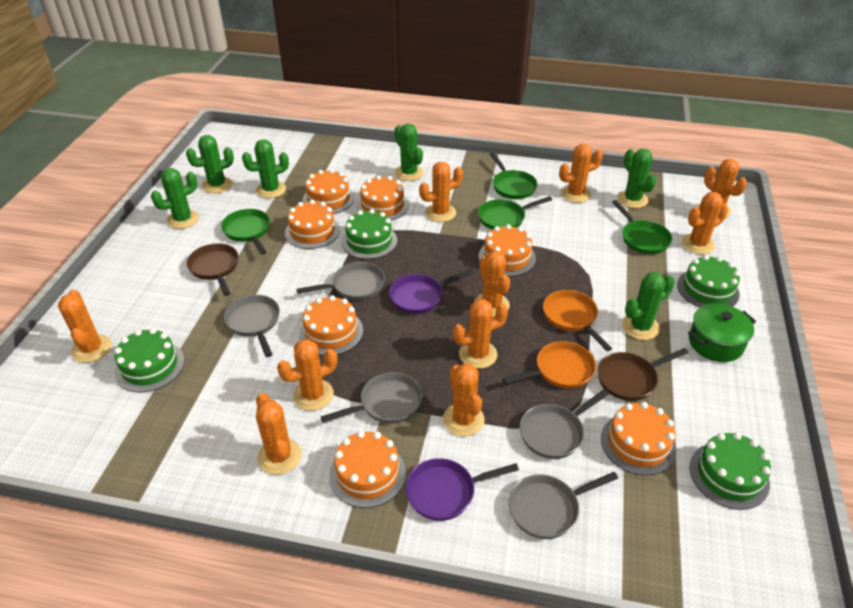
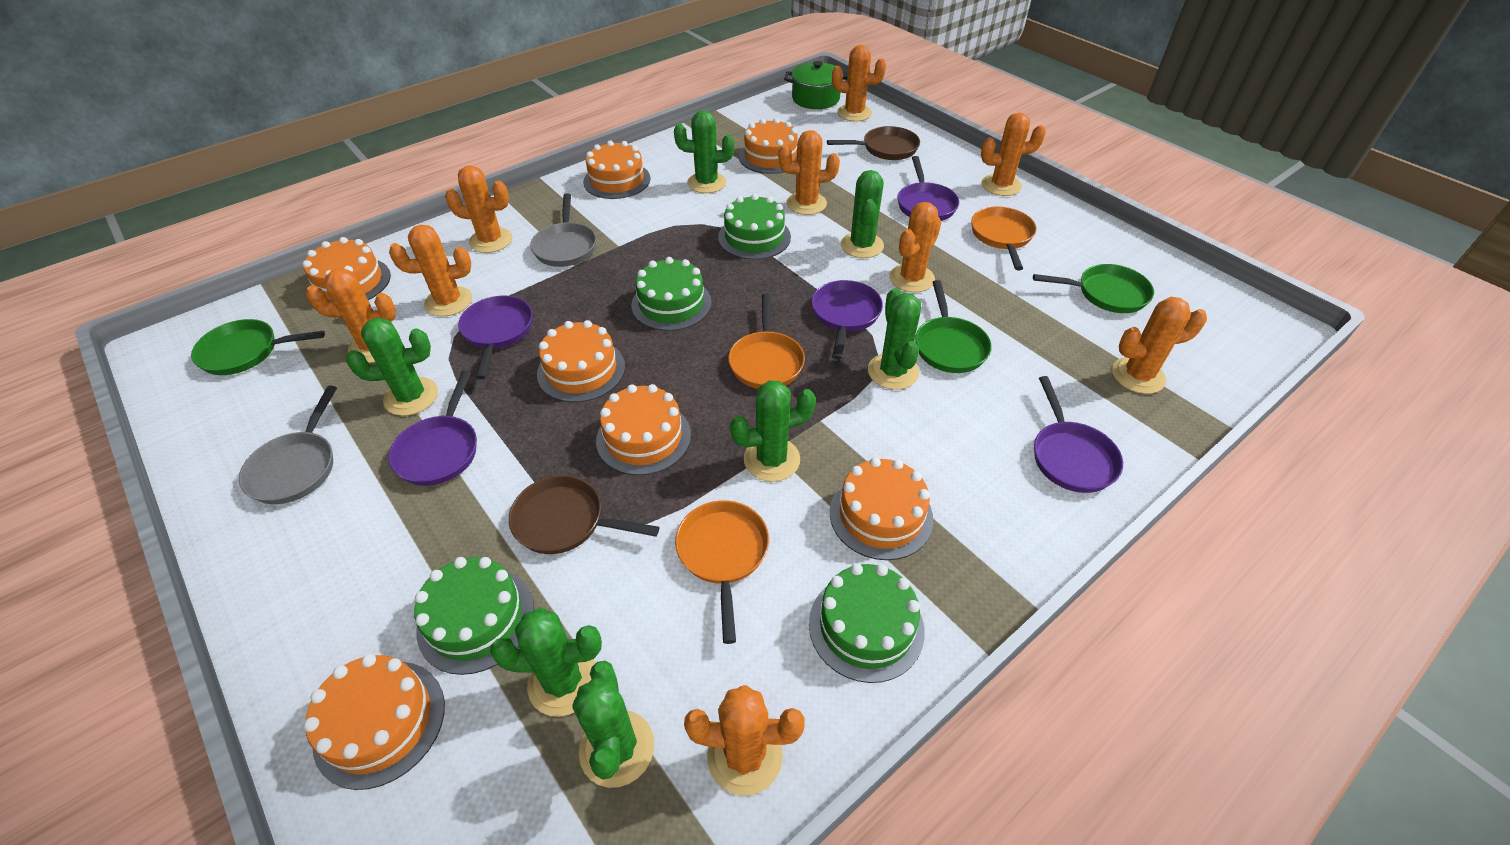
green cactus: [151,168,199,229] [186,135,234,193] [242,139,289,198] [395,123,424,181] [618,149,657,208] [622,272,675,340] = 6 -> [346,318,438,416] [490,607,602,717] [572,661,654,788] [674,110,734,193] [730,380,816,482] [841,170,884,258] [868,288,921,390] = 7
green pan: [221,209,270,255] [478,196,552,230] [490,152,537,199] [612,200,672,254] = 4 -> [191,319,325,375] [915,280,992,373] [1033,264,1154,313] = 3
grey pan: [224,295,280,357] [296,262,385,300] [321,372,422,423] [509,472,618,539] [520,389,609,459] = 5 -> [239,385,337,504] [530,193,596,267] = 2
orange cactus: [58,290,112,363] [256,393,302,475] [277,339,337,411] [419,162,463,222] [443,364,485,437] [453,299,508,369] [474,251,510,317] [559,144,603,203] [681,192,728,255] [699,159,747,218] = 10 -> [306,268,396,363] [389,225,472,317] [445,165,512,253] [684,685,805,796] [778,130,840,215] [832,45,886,121] [889,202,941,292] [981,113,1046,196] [1112,297,1207,394] = 9
orange pan: [502,341,596,389] [543,290,612,351] = 2 -> [675,500,769,644] [728,294,805,389] [971,206,1037,270] = 3
purple pan: [389,269,473,314] [406,458,519,521] = 2 -> [388,371,477,486] [458,296,533,380] [811,280,883,360] [897,156,959,221] [1034,376,1123,493] = 5

